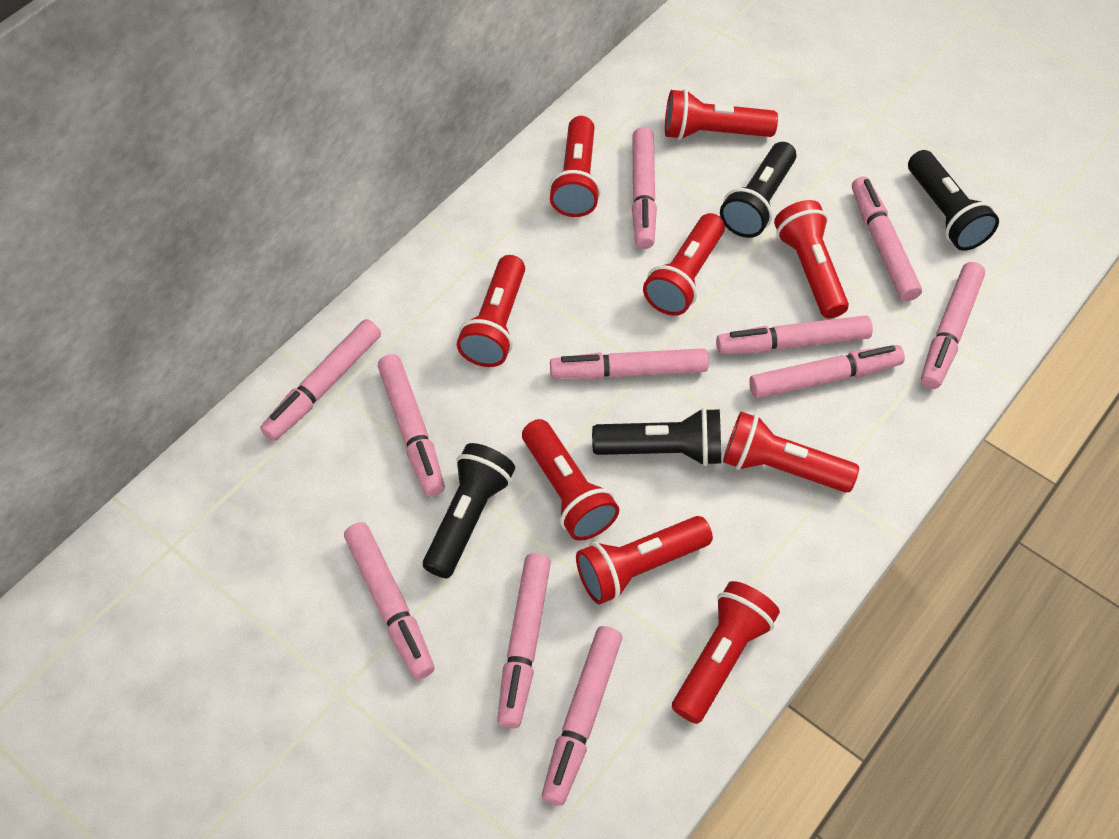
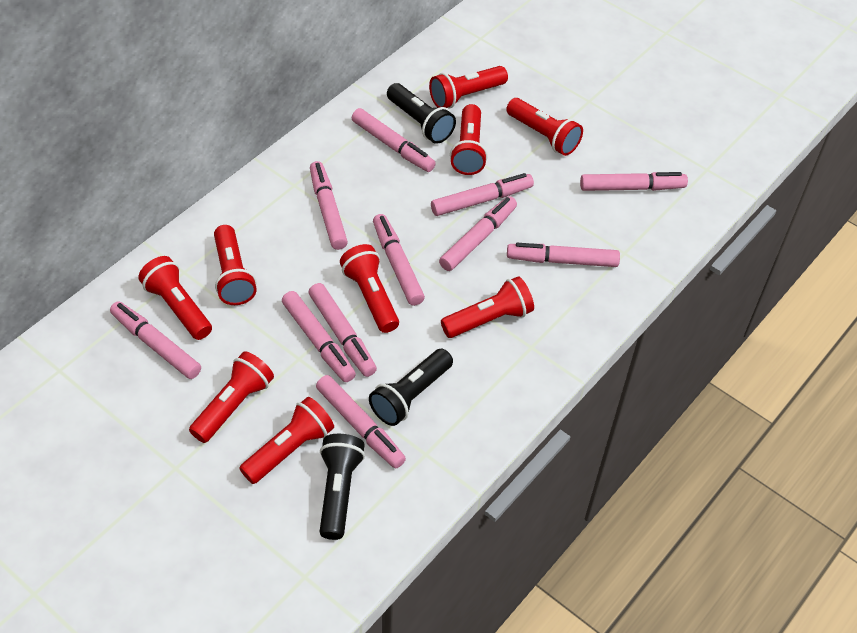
black flashlight: [423,443,515,578] [592,408,721,466] [720,142,796,238] [908,150,999,251] = 4 -> [319,434,365,540] [369,349,453,426] [387,83,456,144] = 3

